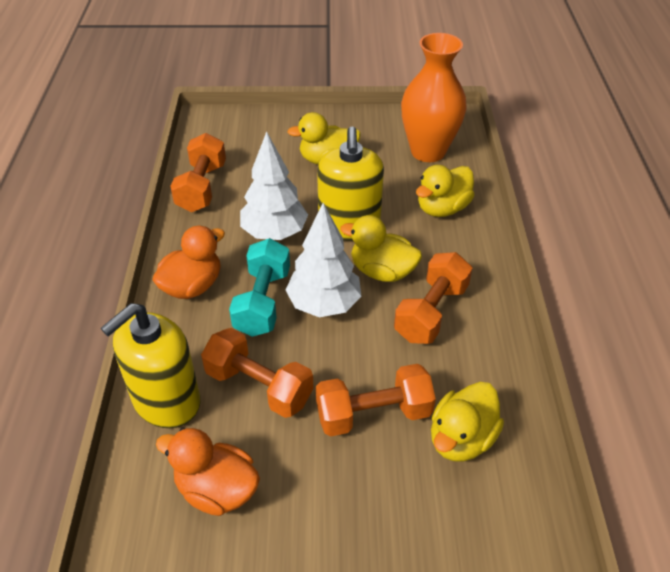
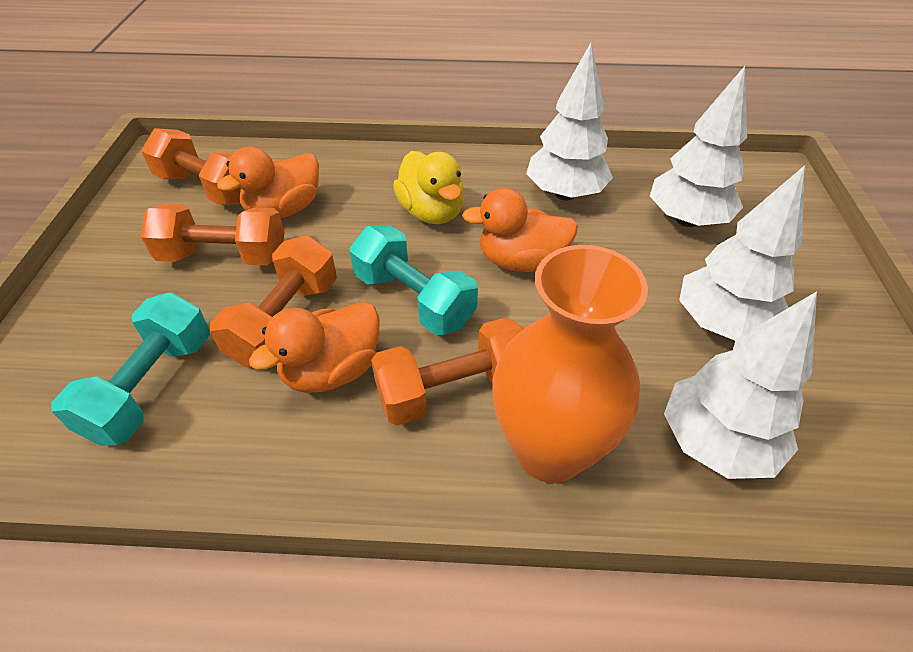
orange duck: [152,226,225,299] [156,428,260,516] = 2 -> [217,147,319,218] [249,302,380,393] [462,188,578,272] = 3
turquoise dumbbell: [229,238,290,337] = 1 -> [52,292,210,446] [349,225,478,335] = 2
white tree: [240,131,308,240] [286,203,361,317] = 2 -> [526,43,613,201] [650,66,747,227] [664,291,817,479] [679,165,805,341] = 4
yellow duck: [287,112,361,165] [340,215,422,282] [416,165,475,217] [431,382,504,462] = 4 -> [393,151,464,224] = 1
yellow soap dispenser: [101,303,200,428] [317,127,384,241] = 2 -> none = 0

